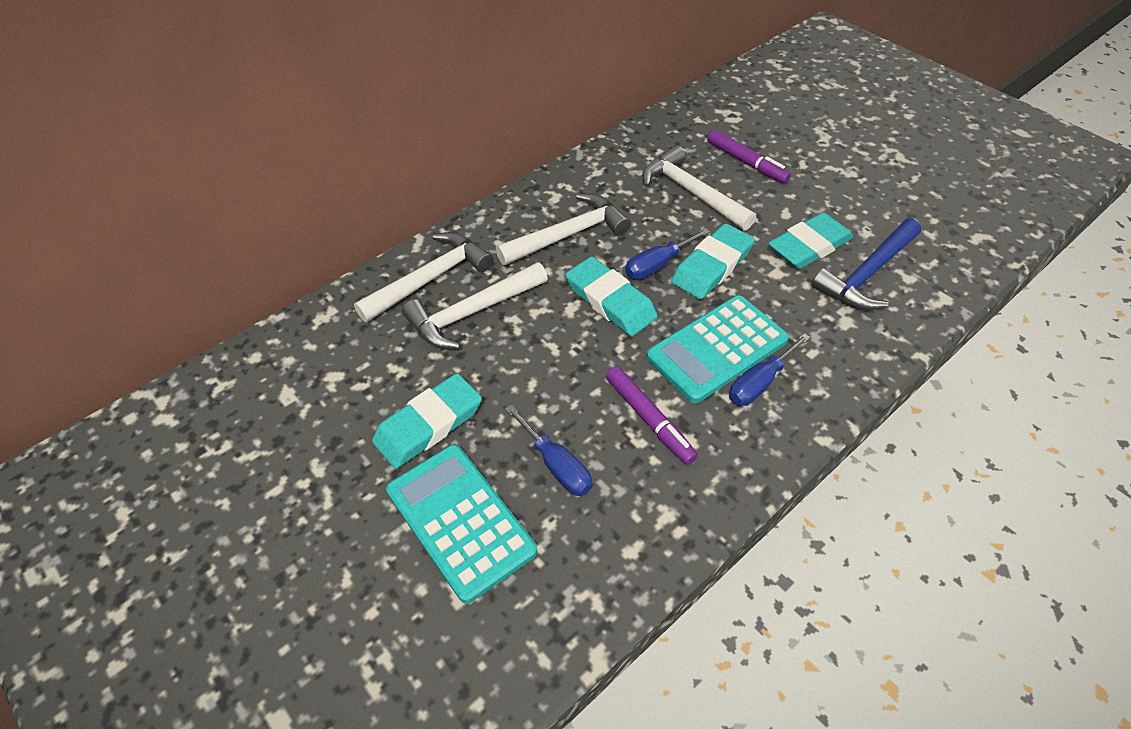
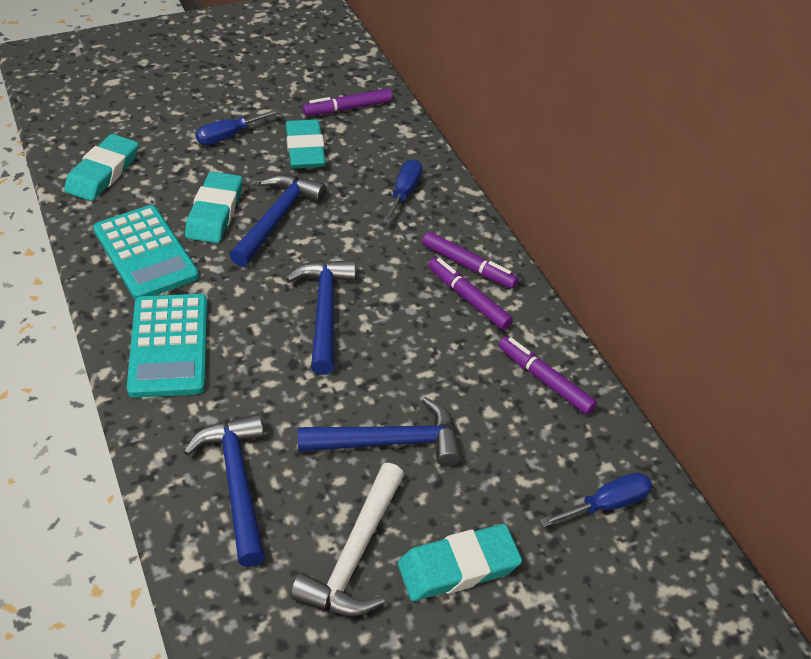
blue hammer: [812,218,921,310] = 1 -> [184,414,265,567] [230,174,326,267] [286,260,356,375] [298,397,461,467] = 4
purple marker: [606,366,698,465] [707,130,791,183] = 2 -> [303,89,393,116] [422,232,518,289] [428,258,513,330] [498,336,597,415] = 4
white hammer: [354,232,493,322] [402,262,548,349] [496,193,631,265] [642,145,756,231] = 4 -> [290,463,404,616] = 1

